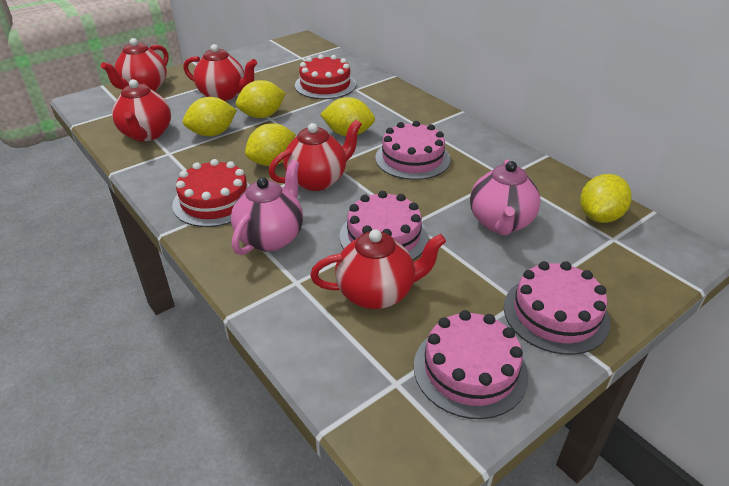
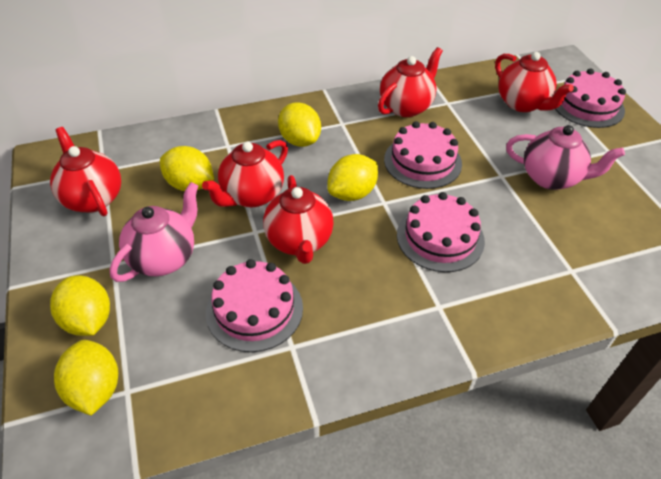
red cake: [172,159,250,227] [295,54,356,99] = 2 -> none = 0

